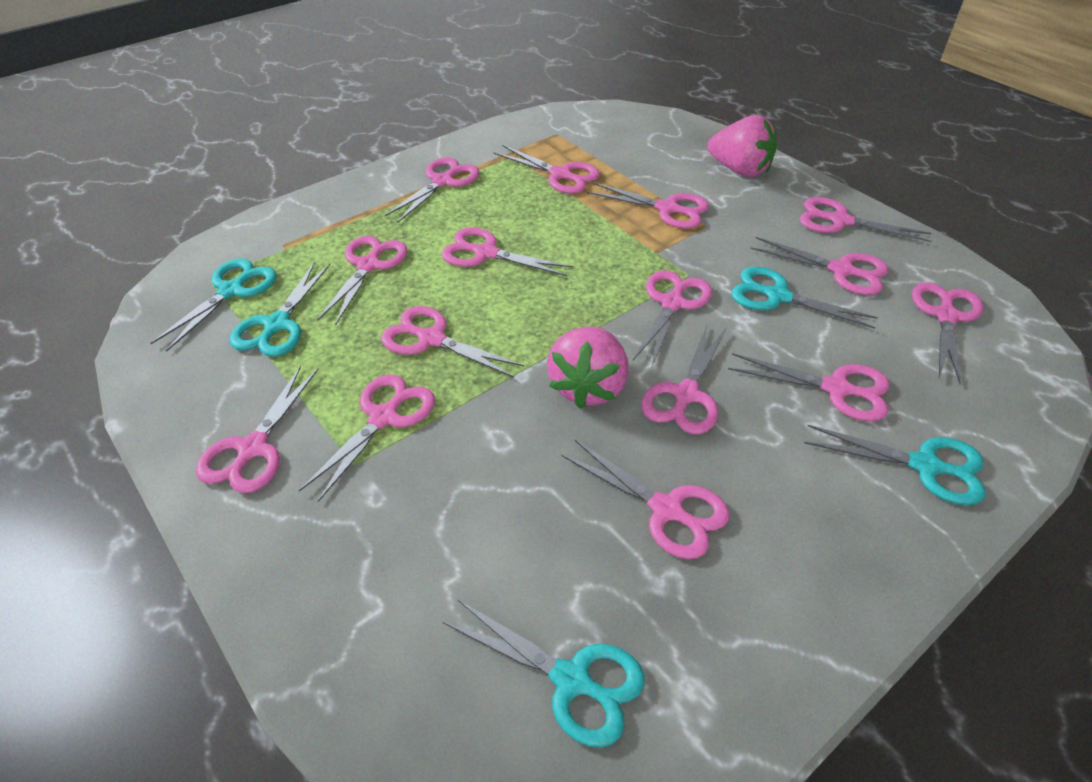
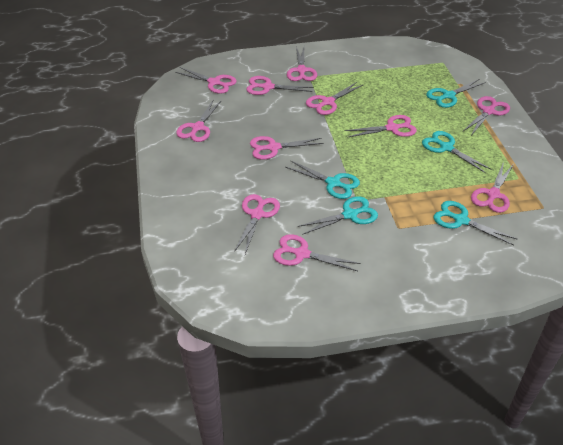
pink scissors: [196,365,319,493] [299,374,435,502] [317,236,407,325] [381,306,524,378] [385,157,480,222] [441,227,573,276] [494,145,600,194] [561,440,730,559] [587,183,709,229] [633,270,712,366] [641,326,726,434] [728,353,890,421] [750,237,889,295] [800,197,931,242] [912,282,983,384] = 15 -> [175,67,236,94] [176,99,222,142] [234,194,280,254] [246,76,313,95] [250,136,324,160] [273,234,361,271] [287,47,317,81] [306,82,363,115] [345,115,417,138] [463,96,510,134] [471,162,513,213] = 11
pink strawberry: [547,327,629,409] [707,115,777,177] = 2 -> none = 0

